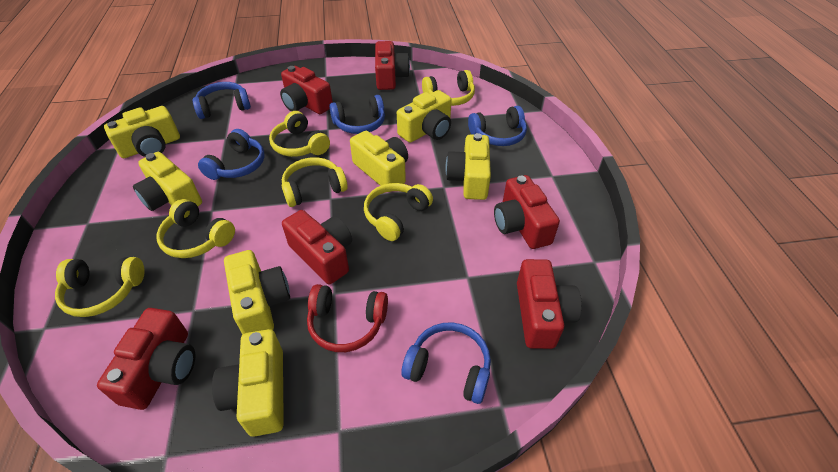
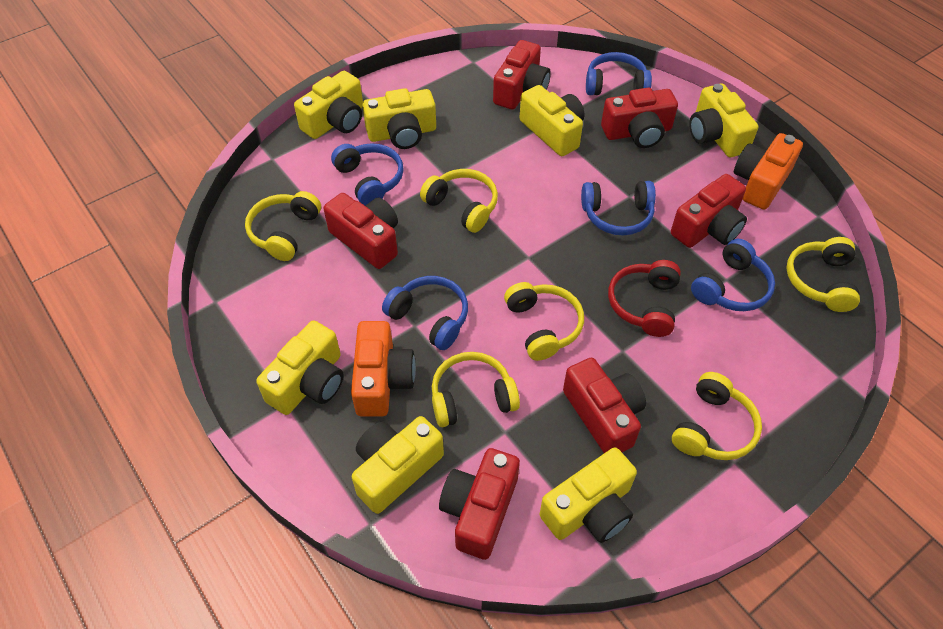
orange camera: none = 0 -> [351,321,416,417] [734,133,803,210] = 2

